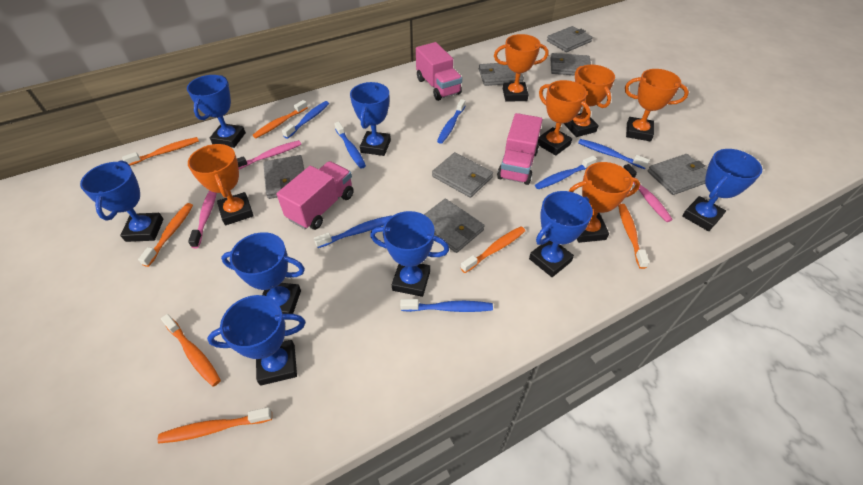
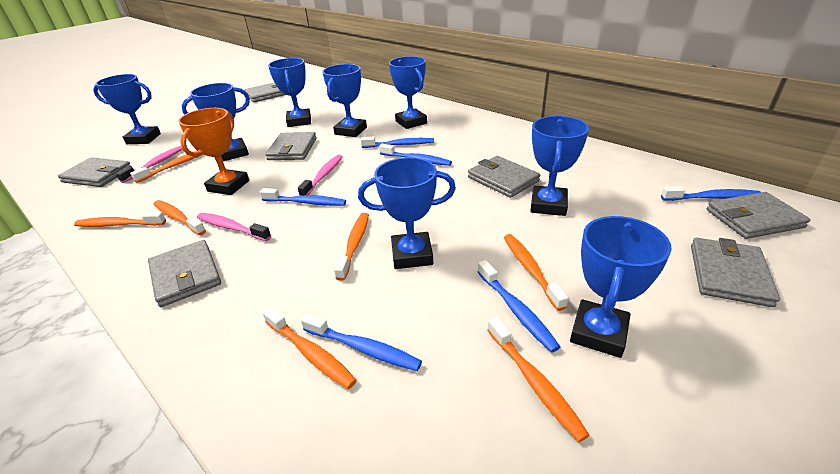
blue toothbrush: [282,101,329,139] [314,216,392,248] [334,122,366,169] [400,299,493,312] [437,99,466,144] [535,156,597,189] [578,139,650,169] = 7 -> [260,188,346,206] [301,313,422,371] [361,136,434,148] [379,144,452,166] [478,260,560,353] [661,186,761,201] = 6
orange trophy: [188,144,254,225] [494,34,549,102] [538,80,591,156] [564,65,615,137] [569,162,640,243] [625,69,689,141] = 6 -> [178,108,249,195] = 1
pink truck: [276,161,354,230] [416,42,462,101] [497,113,543,185] = 3 -> none = 0

